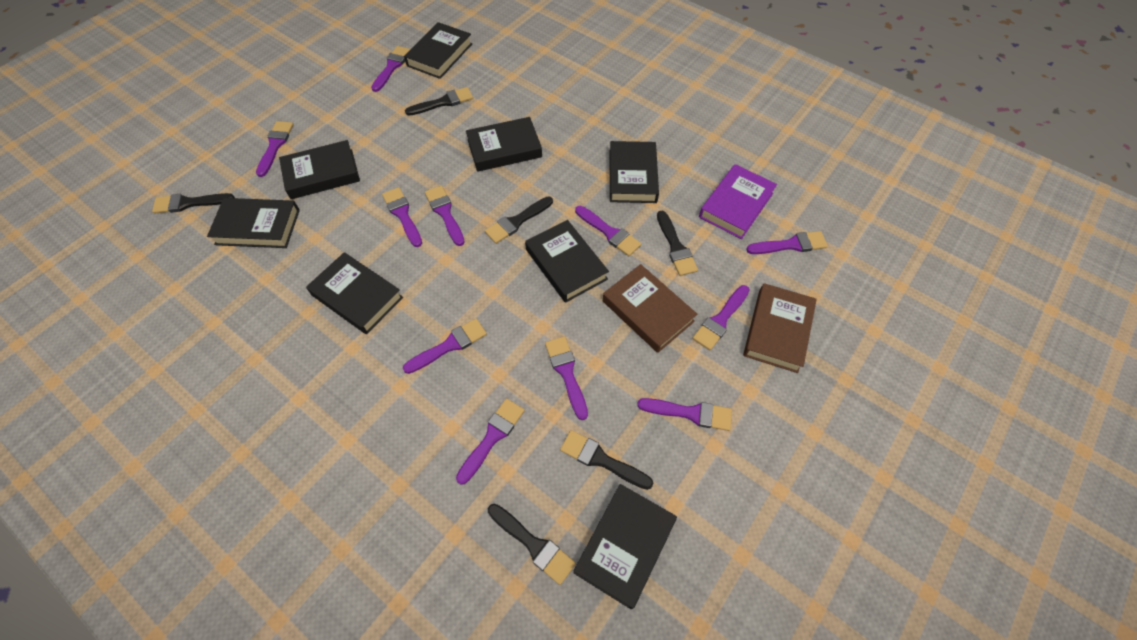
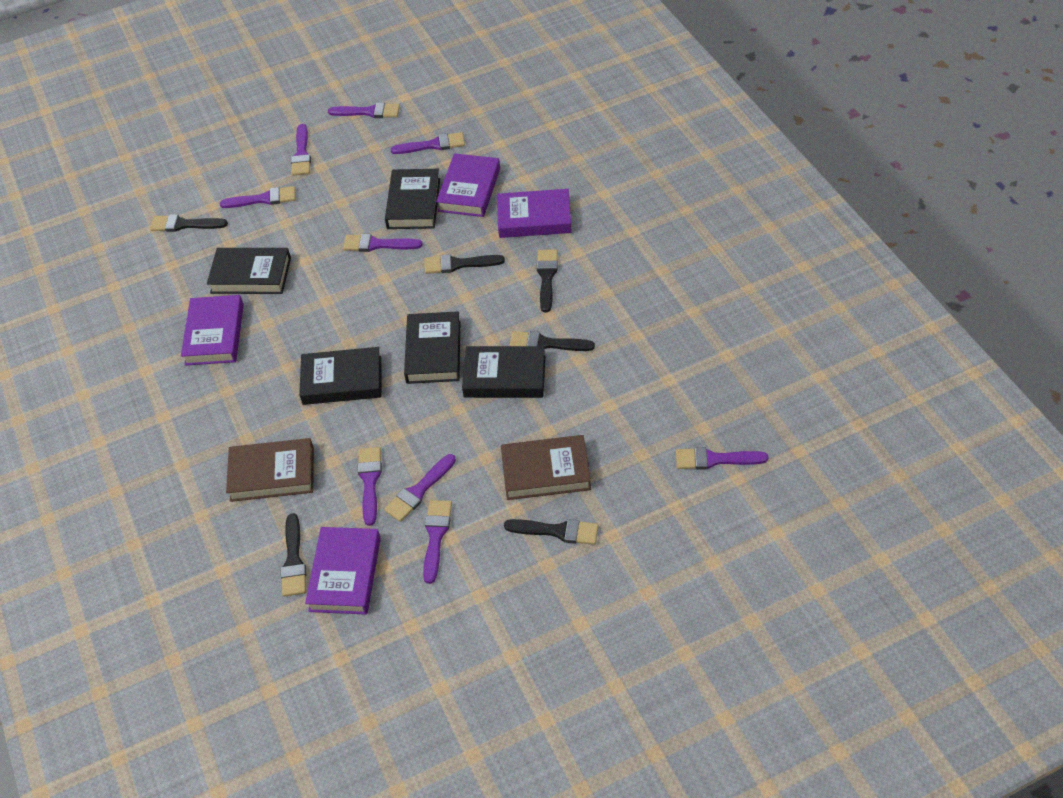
black book: [207,198,300,248] [279,140,360,199] [306,252,403,334] [404,22,472,79] [466,117,542,172] [525,220,609,303] [573,484,677,609] [609,141,659,203] = 8 -> [207,248,291,294] [299,347,381,405] [385,169,440,229] [404,311,460,384] [462,346,545,398] = 5
purple book: [699,164,777,239] = 1 -> [181,295,244,366] [305,527,381,615] [436,153,500,217] [497,189,572,238] = 4
purple brush: [256,121,294,177] [371,46,410,92] [382,187,422,247] [403,318,487,374] [425,186,465,246] [456,398,525,485] [545,336,588,420] [575,206,641,256] [637,398,732,431] [693,285,749,350] [746,231,828,254] = 11 -> [220,186,296,208] [291,124,311,176] [328,103,400,118] [343,234,422,252] [358,447,382,526] [384,454,456,522] [391,132,465,154] [423,500,452,584] [676,447,768,470] = 9

